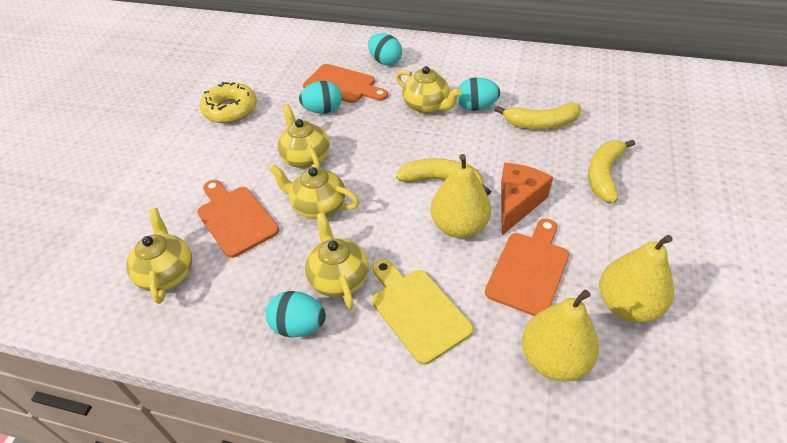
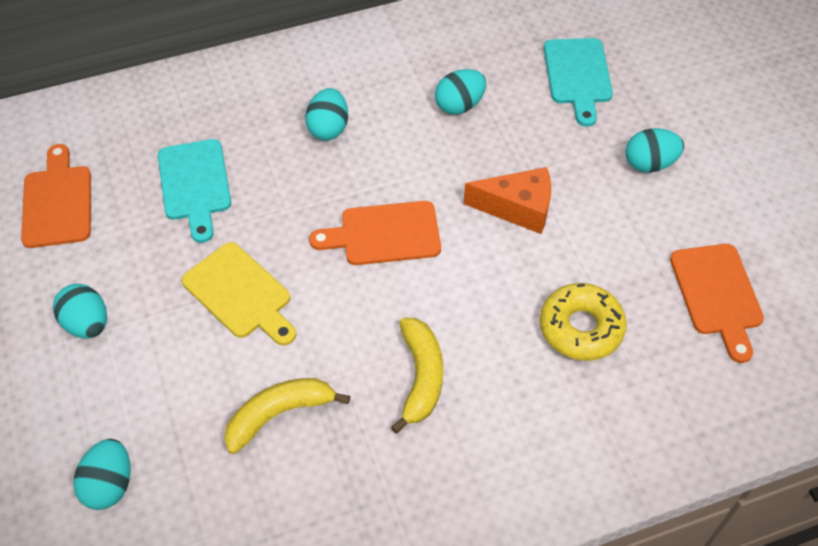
turquoise cutting board: none = 0 -> [158,139,231,243] [544,38,613,127] = 2
turquoise egg: [266,291,326,337] [299,81,342,114] [368,33,402,65] [457,77,500,111] = 4 -> [53,284,107,338] [73,439,131,510] [305,88,348,141] [435,69,486,114] [626,128,684,173] = 5
yellow banana: [396,159,491,196] [495,102,581,129] [588,140,635,203] = 3 -> [224,378,350,454] [391,318,443,433] = 2
yellow pear: [430,154,491,238] [522,290,599,382] [599,235,674,322] = 3 -> none = 0
yellow teapot: [126,208,192,304] [269,165,360,219] [278,104,330,168] [305,212,369,309] [396,66,461,113] = 5 -> none = 0

